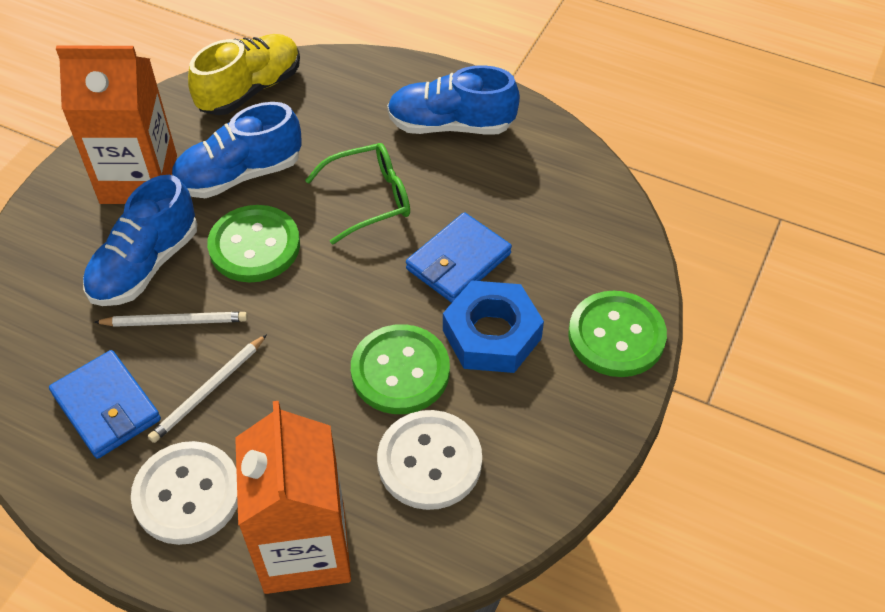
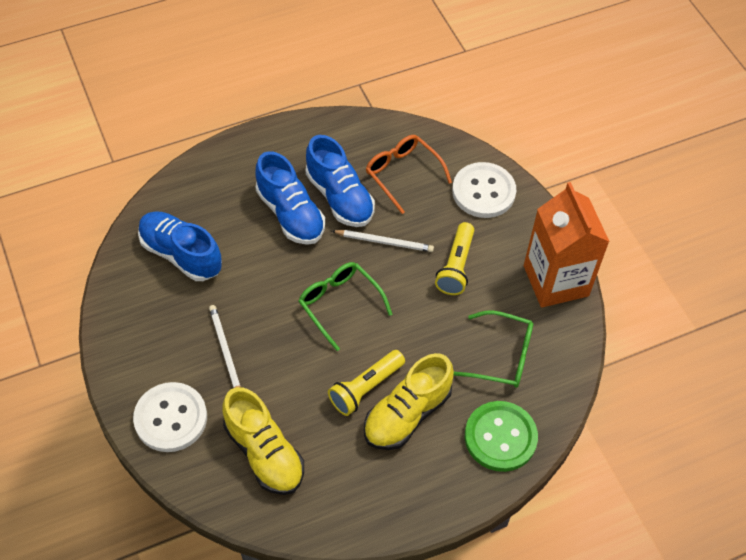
blue nut: [443,281,544,373] = 1 -> none = 0
blue wallet: [49,350,161,459] [406,212,512,303] = 2 -> none = 0
green button: [207,205,300,282] [351,324,450,414] [568,291,667,377] = 3 -> [465,401,538,472] = 1
green glasses: [305,143,410,245] = 1 -> [299,262,392,351] [454,310,533,388] = 2
orange carton: [56,45,177,204] [235,401,351,594] = 2 -> [524,182,610,308] = 1
orange glasses: none = 0 -> [366,135,452,214] = 1
yellow flashlight: none = 0 -> [328,350,405,416] [435,222,474,295] = 2
yellow shoe: [188,34,300,115] = 1 -> [223,387,304,495] [364,353,454,450] = 2

